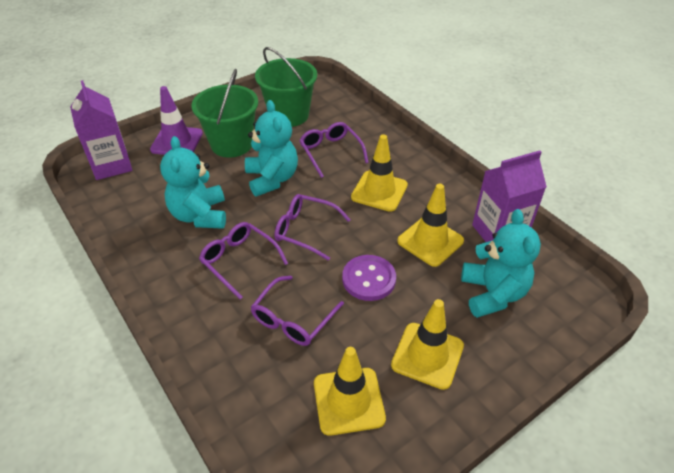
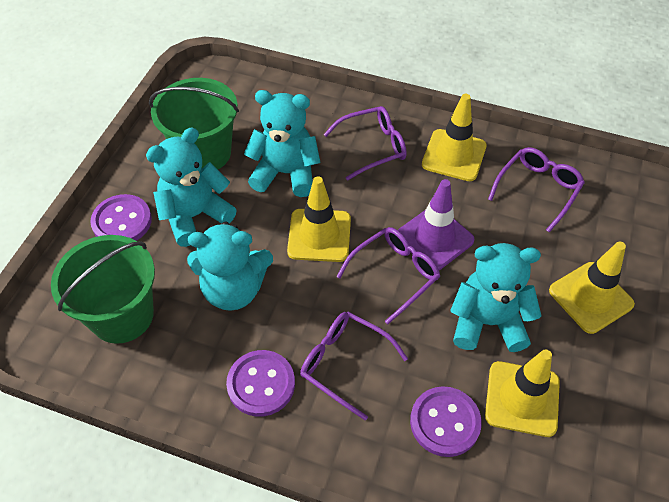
purple button: [342,255,396,301] = 1 -> [90,194,152,241] [226,350,295,417] [410,386,482,457] = 3
purple carton: [70,80,132,180] [472,150,547,242] = 2 -> none = 0
turquoise teddy bear: [160,136,226,229] [245,100,298,197] [461,209,541,318] = 3 -> [146,128,237,247] [187,221,273,311] [244,90,321,197] [450,243,541,352] = 4

